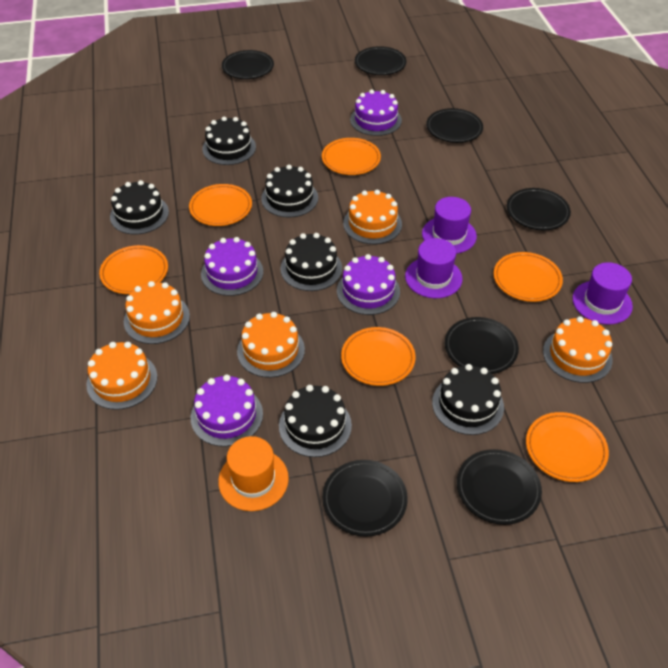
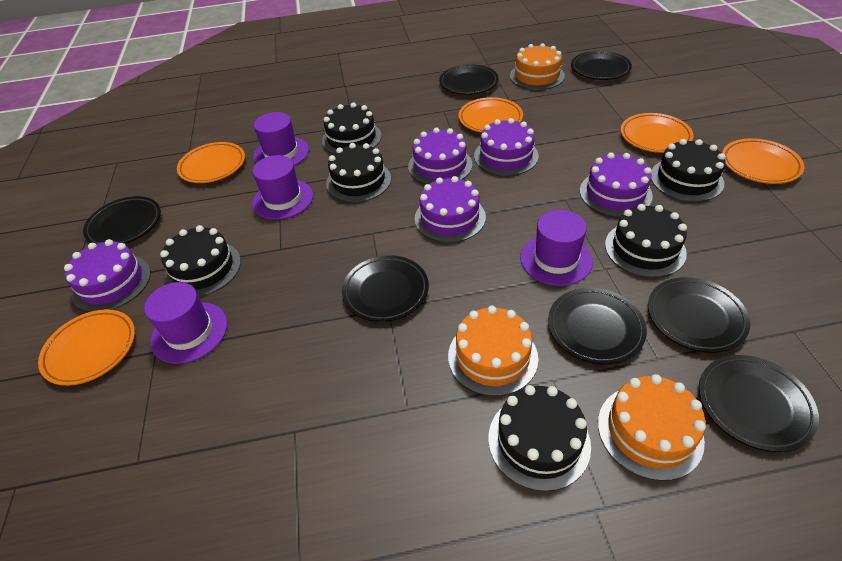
orange cake: [86,342,157,410] [124,281,190,344] [237,312,305,378] [343,190,402,244] [543,316,612,383] = 5 -> [448,306,538,396] [510,43,565,90] [598,374,706,481] = 3
orange hat: [218,436,289,511] = 1 -> none = 0
orange plate: [99,245,168,294] [189,184,252,226] [322,138,381,175] [341,327,416,386] [494,252,563,302] [526,412,609,482] = 6 -> [38,309,135,386] [177,142,245,183] [459,97,523,133] [620,113,693,153] [722,138,805,184] = 5
purple cake: [191,374,263,447] [201,237,263,296] [337,254,400,315] [350,90,402,136] = 4 -> [64,239,151,312] [408,128,472,184] [415,176,486,243] [474,118,539,176] [580,153,653,217] = 5
purple hat: [405,238,463,298] [422,197,477,254] [572,262,633,325] = 3 -> [144,282,227,364] [252,155,313,220] [253,112,309,166] [520,210,593,286] = 4

